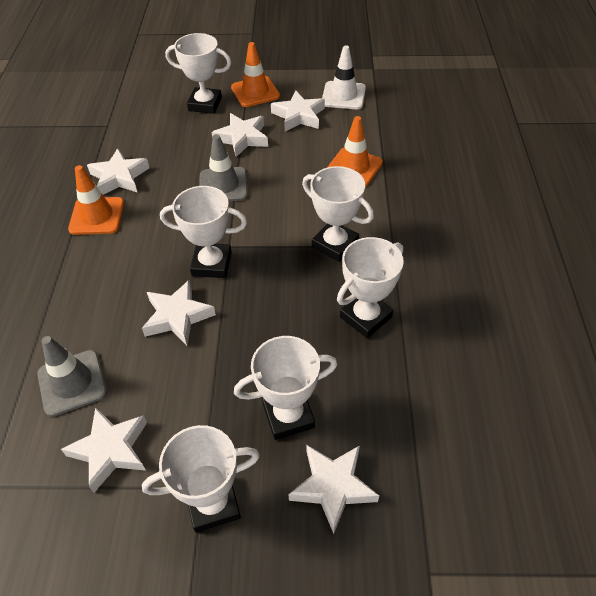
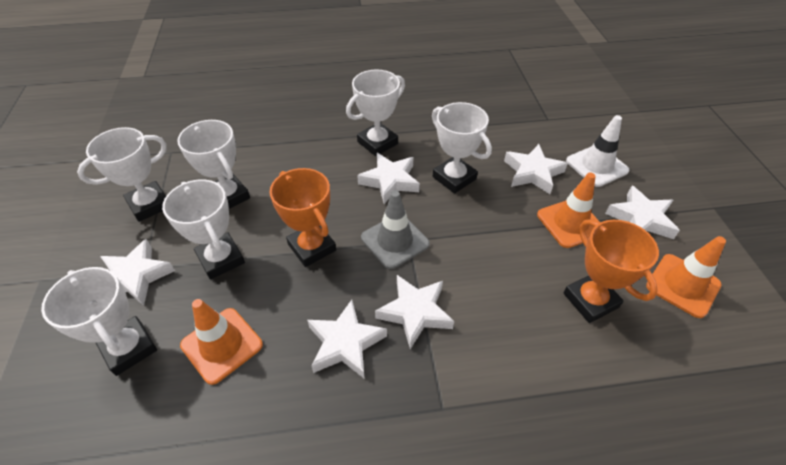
grey traffic cone: [37,336,107,417] [200,134,248,202] = 2 -> [361,191,430,269] = 1
orange trophy: none = 0 -> [269,168,336,267] [563,219,659,323] = 2

